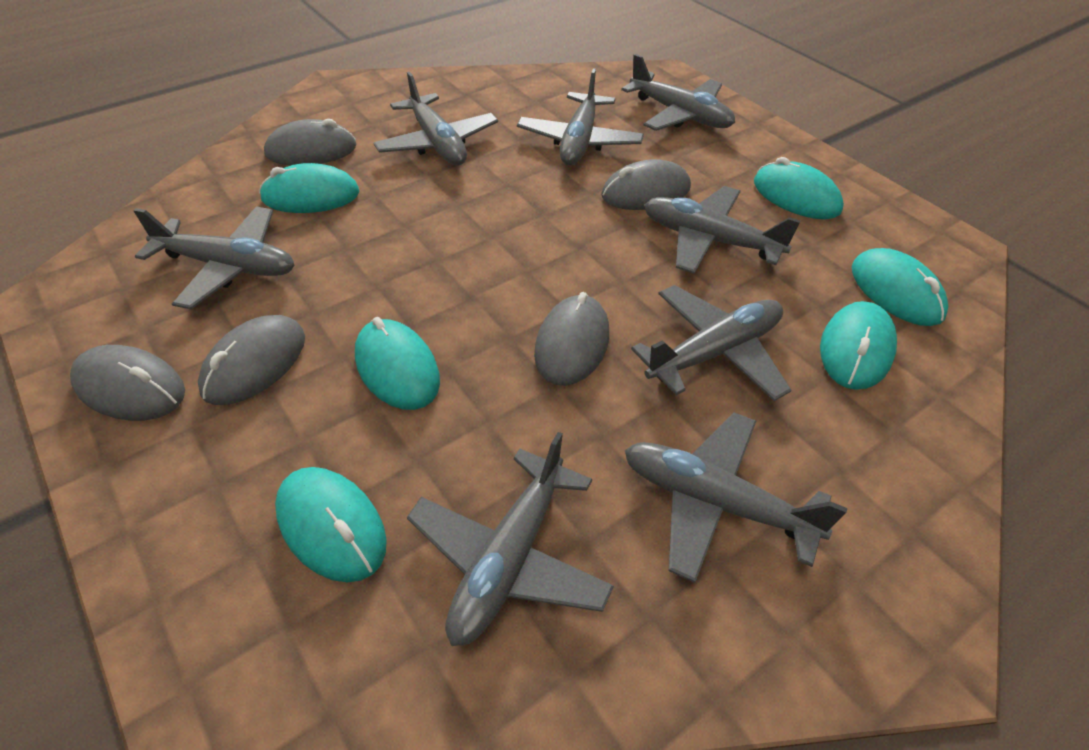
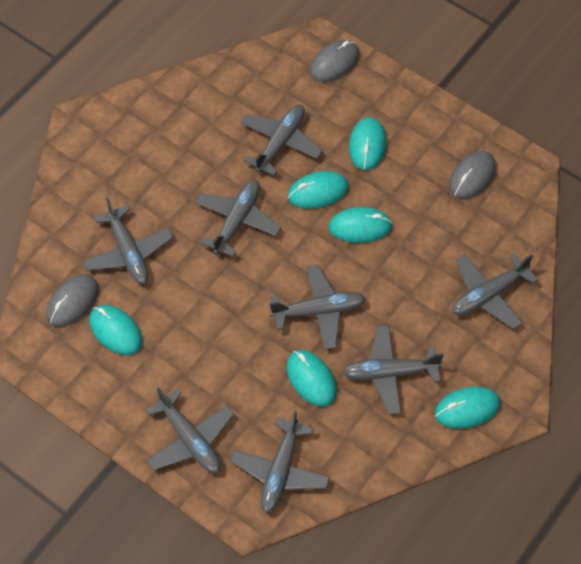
grey mouse: [70,345,185,421] [198,315,305,405] [264,119,356,165] [534,292,609,386] [601,159,691,210] = 5 -> [46,274,99,327] [310,40,359,82] [449,151,496,199] = 3

